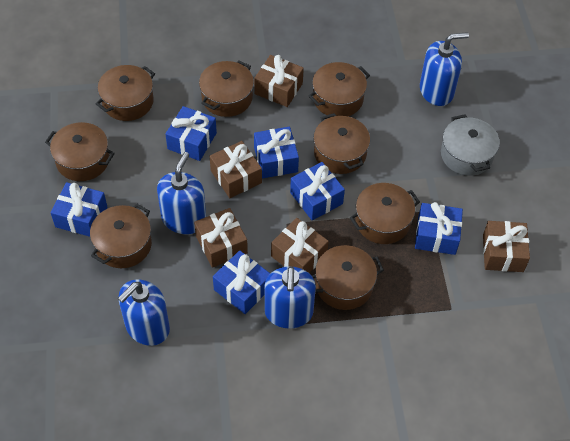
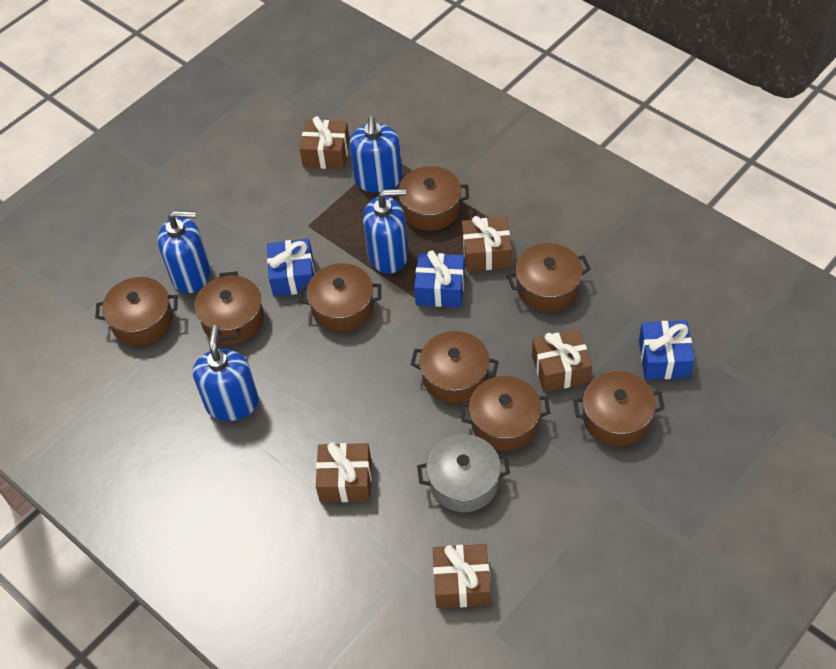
blue gift: [51,182,107,237] [165,106,217,161] [213,250,270,314] [254,127,299,178] [290,162,345,220] [415,202,463,255] = 6 -> [267,239,315,296] [414,250,465,307] [639,321,695,380] = 3

